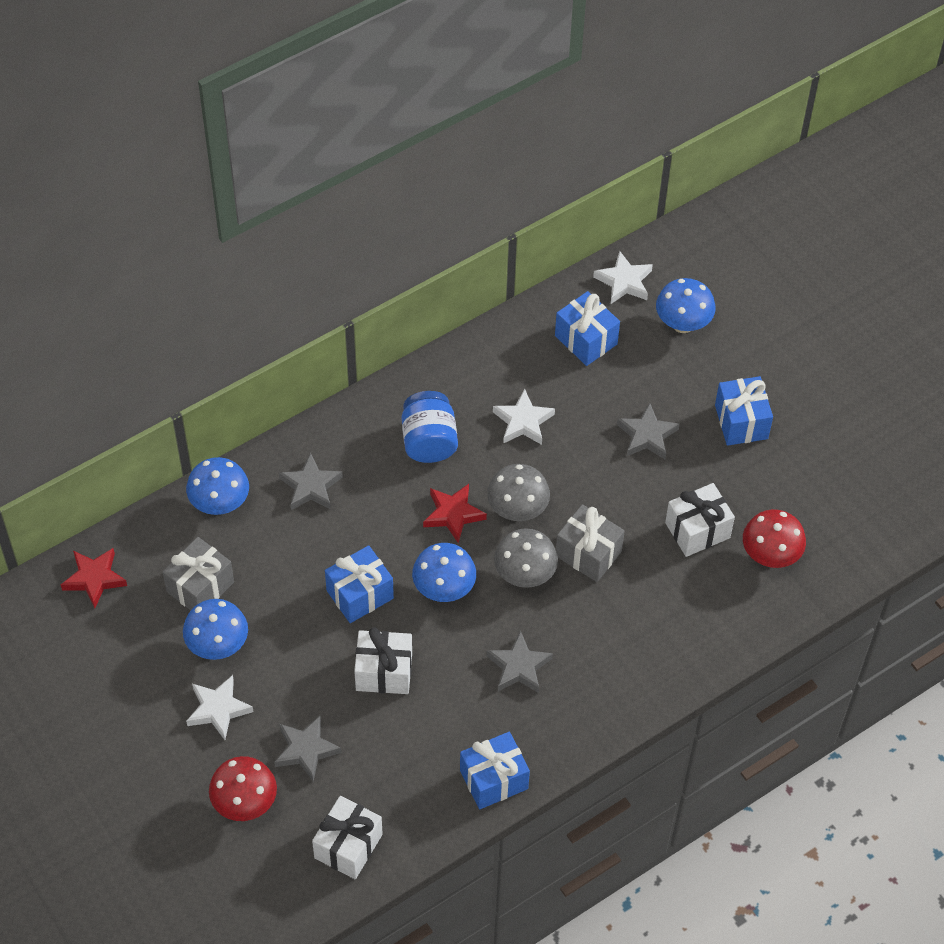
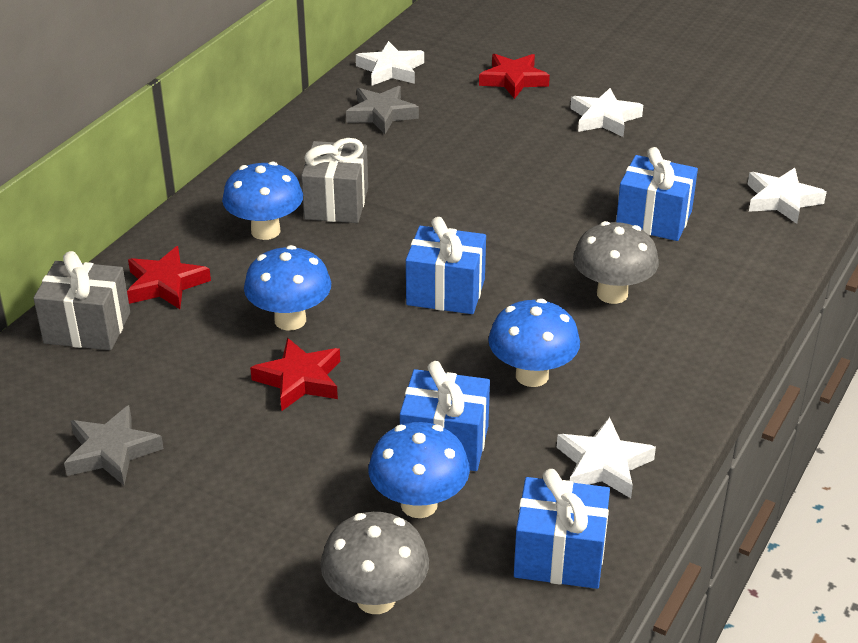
blue jar: [402,391,458,463] = 1 -> none = 0
grey star: [274,716,342,782] [279,453,343,510] [487,631,553,693] [617,403,680,459] = 4 -> [64,405,164,485] [346,86,419,134] = 2
red mushroom: [209,756,277,821] [743,509,806,568] = 2 -> none = 0
red star: [61,548,127,608] [423,484,487,543] = 2 -> [127,246,211,309] [250,338,340,411] [479,54,550,99] = 3
white gift: [312,796,383,879] [354,627,412,694] [665,483,735,557] = 3 -> none = 0
white star: [186,675,253,740] [493,389,555,445] [593,250,653,304] = 3 -> [356,41,424,86] [557,417,656,498] [570,88,643,137] [747,168,827,224] = 4

